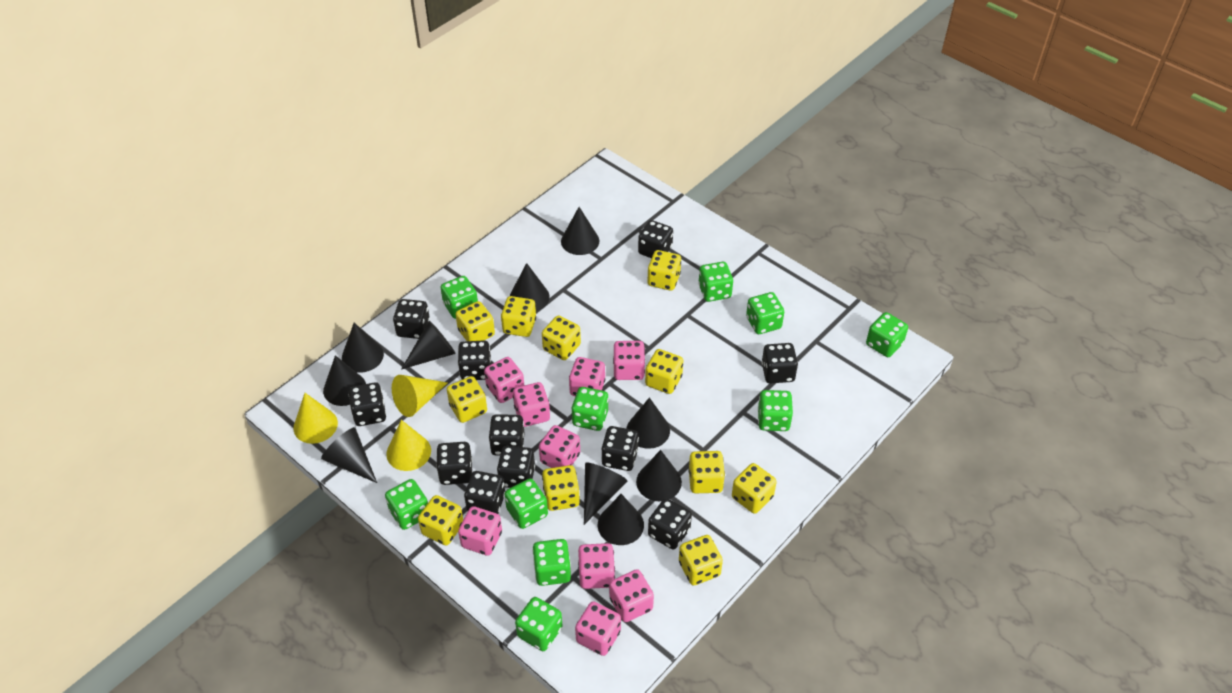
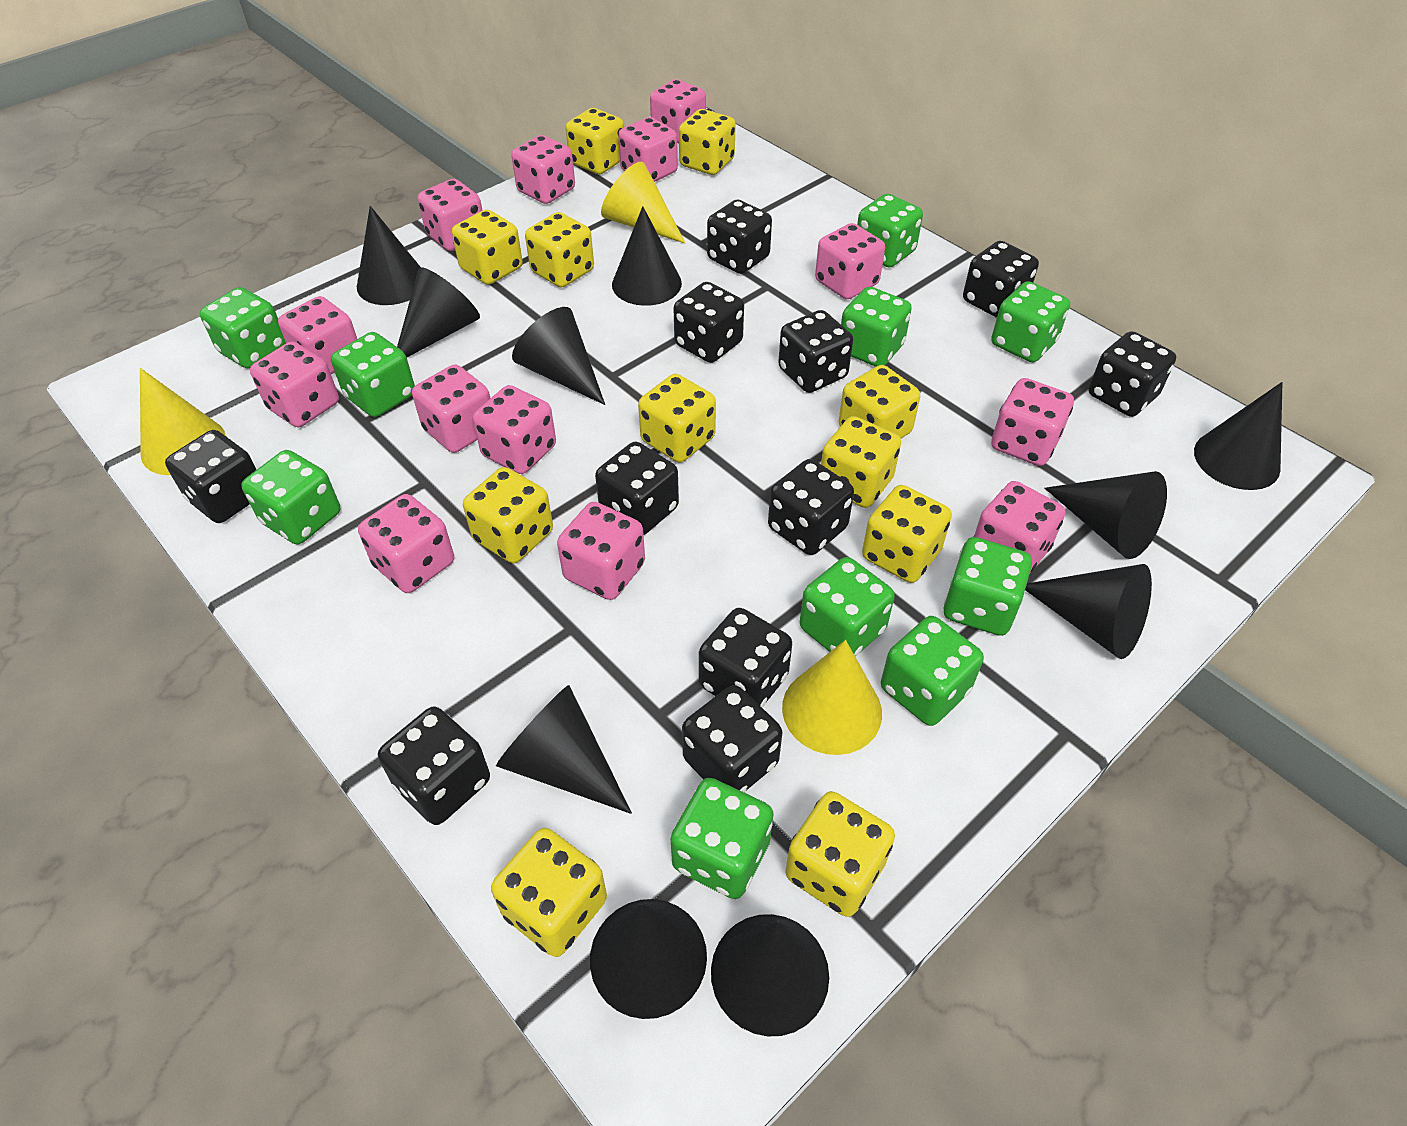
pink dice: [458,506,502,556] [484,357,524,403] [513,382,550,427] [539,425,580,468] [569,357,605,396] [575,601,621,656] [578,543,615,589] [609,569,654,622] [613,341,645,380] = 9 -> [250,341,339,427] [278,296,357,374] [358,494,454,593] [412,364,490,453] [417,179,483,251] [473,385,556,474] [511,135,575,204] [557,502,645,600] [618,117,678,182] [650,79,706,143] [815,223,885,299] [974,481,1065,573] [991,378,1074,466] = 13

